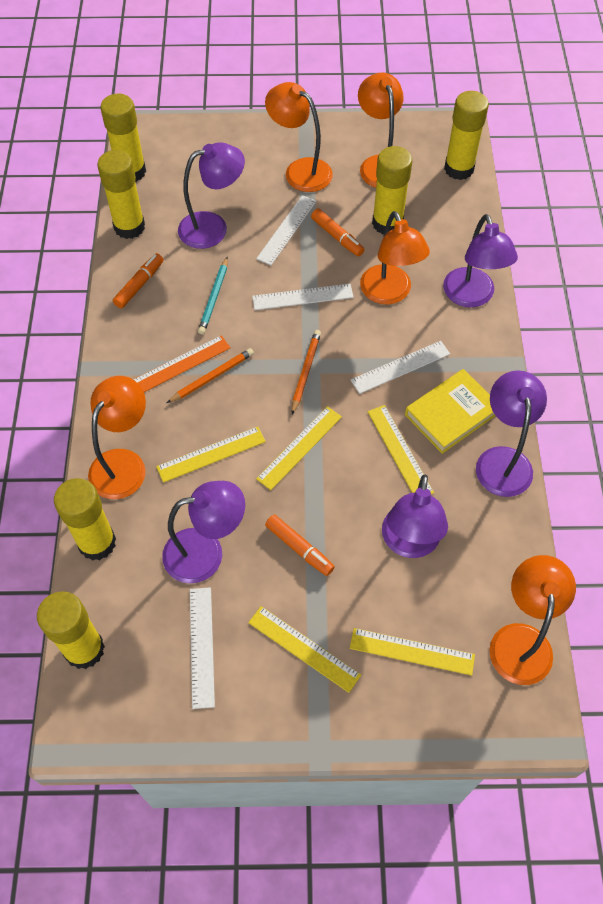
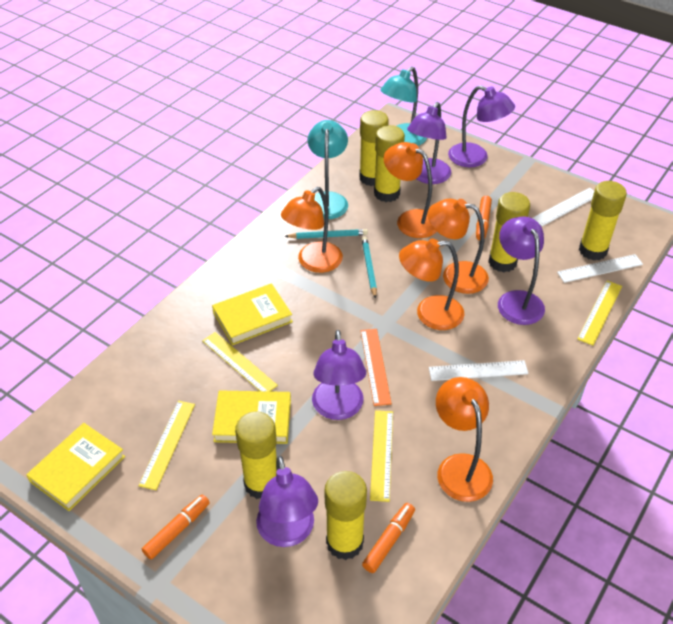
orange pencil: [167,348,254,403] [292,330,321,415] = 2 -> none = 0
turquoise lamp: none = 0 -> [308,120,348,219] [380,67,427,146] = 2
turquoise pencil: [198,257,228,334] = 1 -> [284,229,368,239] [362,236,377,299] = 2
white ruler: [190,587,215,709] [252,284,354,310] [256,195,317,265] [351,341,450,394] = 4 -> [429,360,529,381] [532,188,594,226] [557,254,643,283] = 3
yellow book: [405,369,495,454] = 1 -> [26,423,125,511] [212,283,293,345] [212,391,291,444] = 3
yellow ruler: [156,427,266,483] [248,606,361,693] [256,406,342,490] [350,628,475,676] [368,405,434,494] = 5 -> [138,401,195,490] [202,332,278,391] [370,410,393,502] [577,281,622,346] = 4

